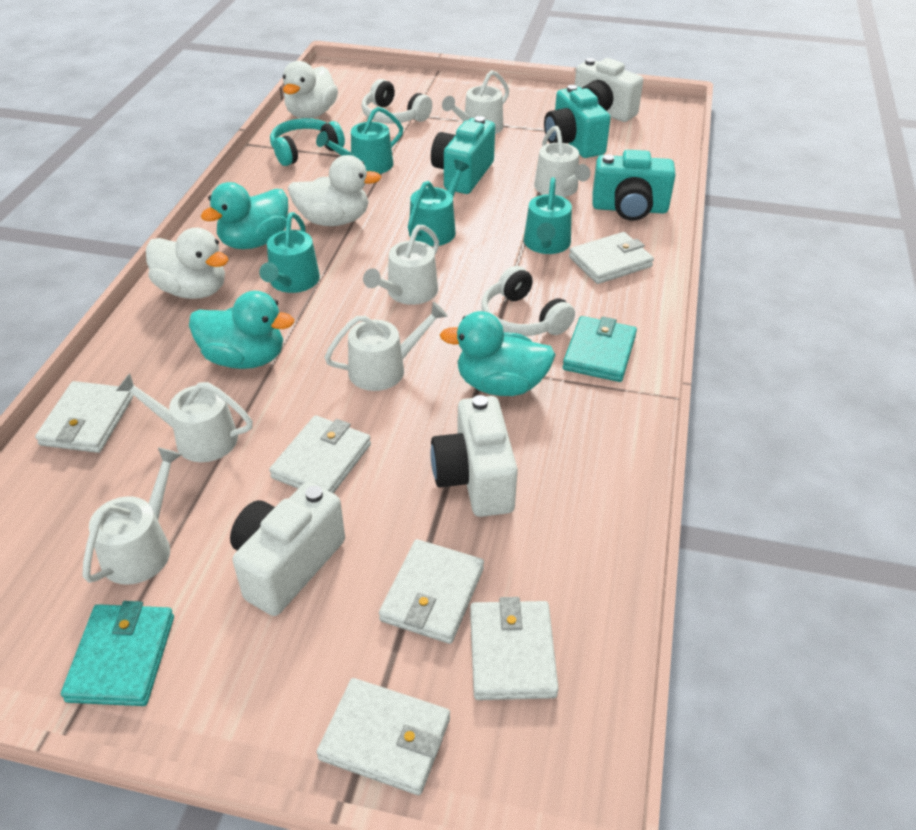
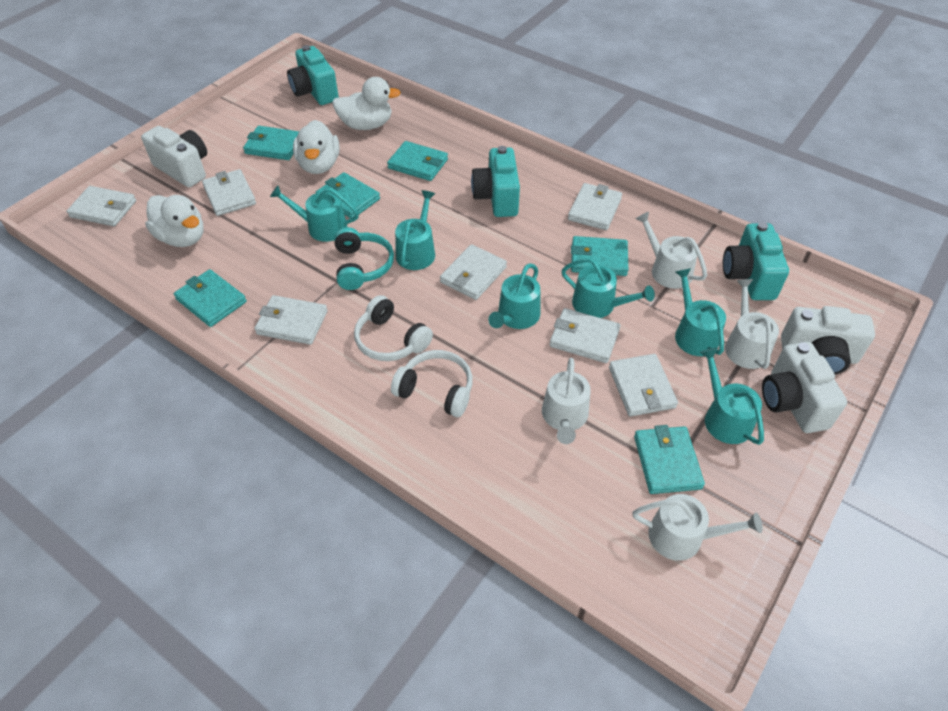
turquoise duck: [189,291,294,369] [201,182,288,249] [440,311,556,396] = 3 -> none = 0
turquoise wallet: [61,601,174,706] [563,316,637,382] = 2 -> [174,269,247,327] [243,126,299,160] [316,172,380,218] [387,141,448,181] [571,236,628,276] [634,425,705,494] = 6
turquoise watering can: [259,212,320,293] [316,107,403,174] [408,160,469,246] [524,177,572,254] = 4 -> [270,185,359,242] [395,190,435,270] [488,263,540,329] [561,258,655,318] [675,268,726,356] [700,348,764,445] = 6
white wallet: [35,381,133,453] [269,415,371,494] [317,678,450,795] [379,539,484,644] [470,597,559,700] [569,232,654,284] = 6 -> [67,186,136,226] [202,169,256,216] [254,295,328,345] [440,244,507,300] [550,308,621,363] [568,183,622,230] [609,354,678,417] = 7
white watering can: [83,448,182,585] [116,373,253,462] [324,302,448,391] [363,225,439,305] [442,70,509,134] [534,126,591,197] = 6 -> [542,358,591,444] [633,494,763,561] [636,212,707,289] [725,279,779,369] = 4

